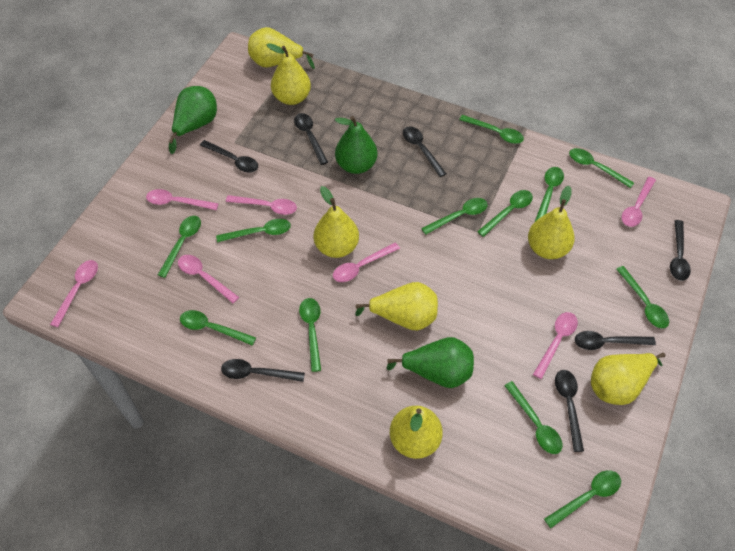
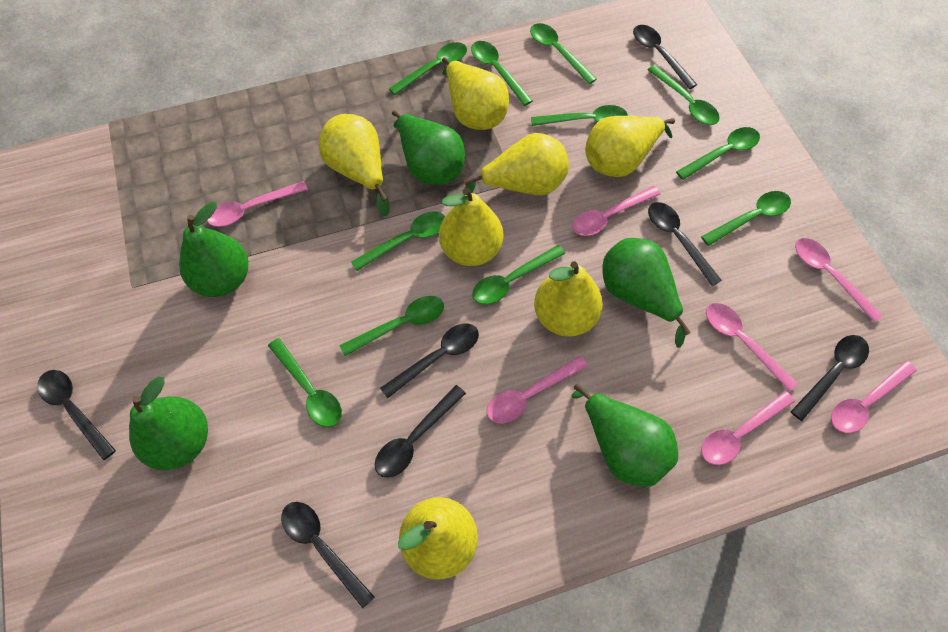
green pear: [168,86,217,154] [335,116,377,174] [387,337,474,388] = 3 -> [129,376,208,471] [179,202,249,297] [392,110,465,185] [571,383,678,487] [603,238,691,348] = 5
green spoon: [158,216,201,278] [180,310,256,346] [216,219,291,243] [299,298,321,372] [421,198,488,235] [459,115,524,144] [477,190,533,237] [504,381,562,454] [535,167,564,221] [544,470,621,528] [569,148,634,188] [616,266,669,329] = 12 -> [268,338,342,427] [339,296,444,356] [351,211,445,271] [389,42,467,95] [471,41,533,106] [473,245,565,304] [530,23,597,84] [531,105,628,126] [647,65,719,125] [676,127,760,180] [701,191,791,246] = 11

